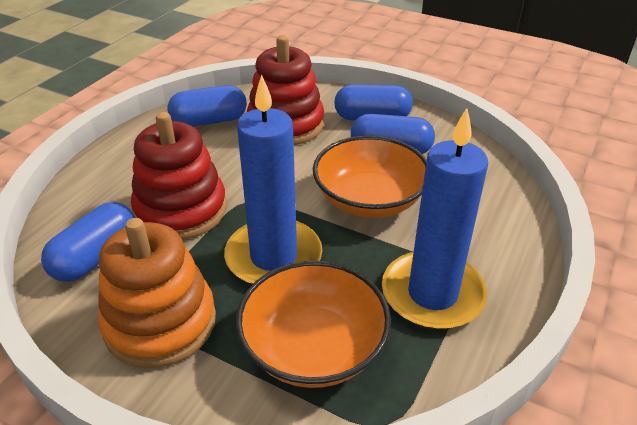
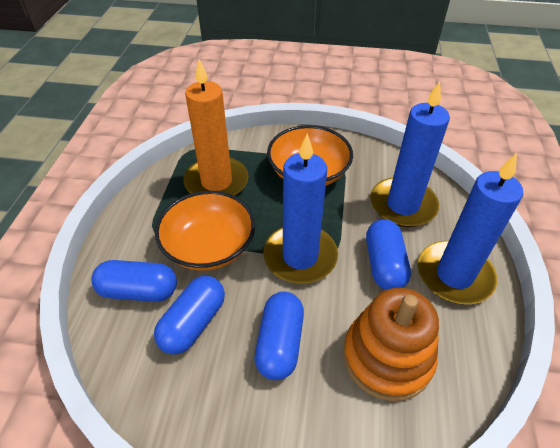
blue candle: [224,75,322,285] [382,108,488,330] = 2 -> [263,134,338,284] [370,81,450,227] [418,153,523,304] = 3
orange candle: none = 0 -> [183,59,248,196] = 1
red stacking toy: [131,112,227,240] [247,35,324,145] = 2 -> none = 0

